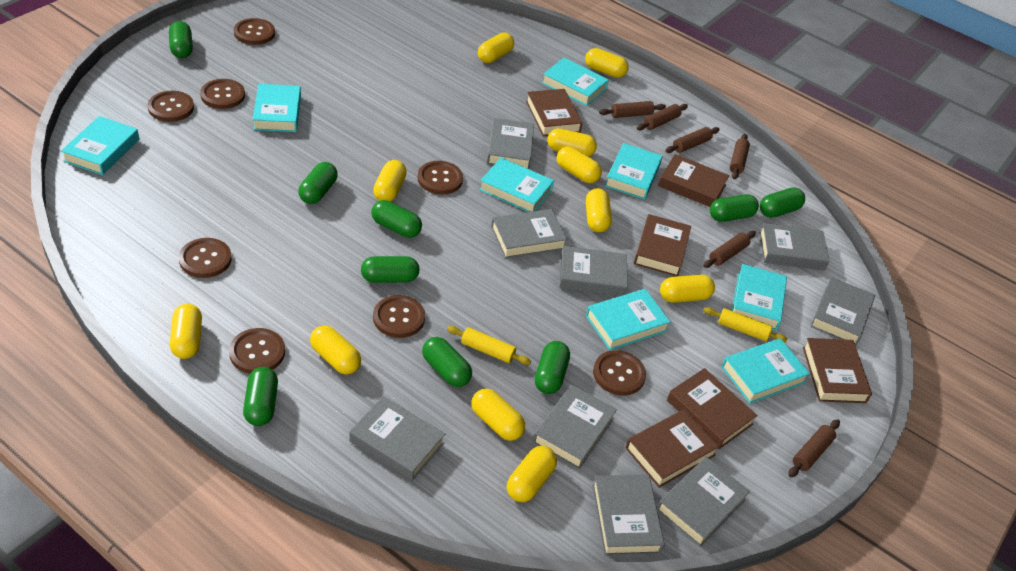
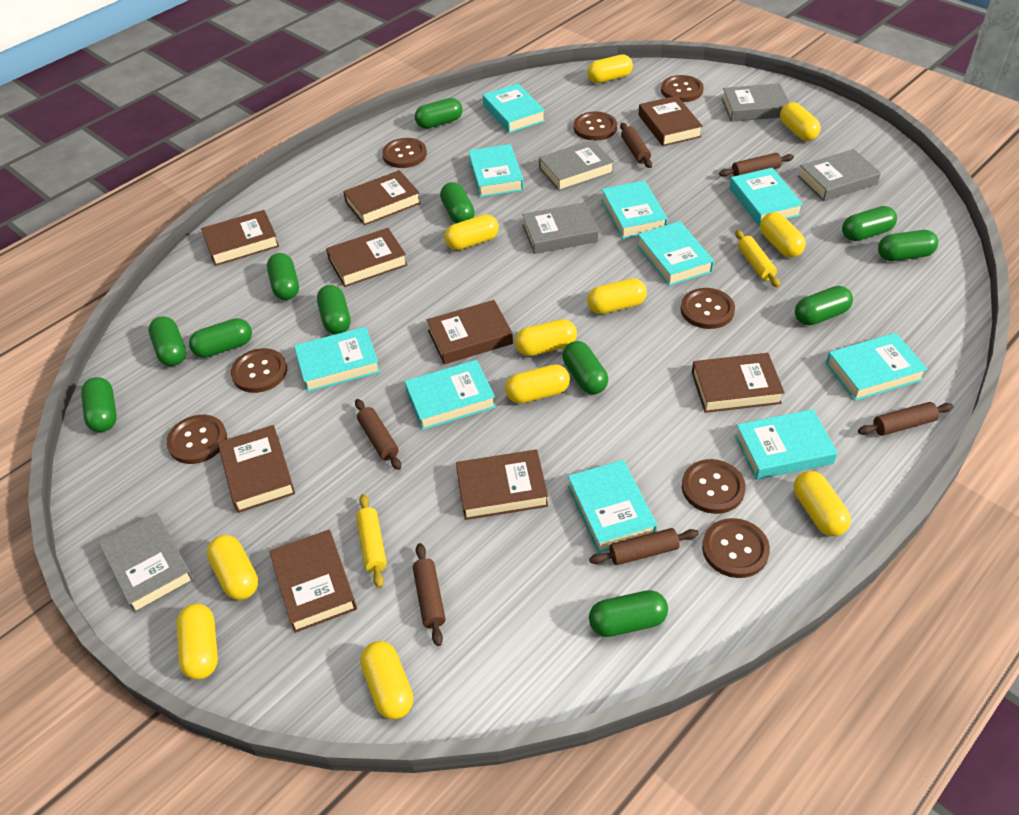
brown book: [526,89,583,136] [626,409,720,488] [634,214,691,277] [658,154,729,207] [667,368,758,449] [803,338,872,403] = 6 -> [201,210,279,266] [218,425,295,513] [269,530,357,633] [326,228,407,287] [343,170,421,226] [427,300,513,364] [456,449,548,520] [638,96,703,146] [692,353,785,413] = 9
green capsule: [169,21,193,58] [243,367,278,426] [298,162,338,204] [361,256,420,283] [371,200,422,238] [422,337,472,387] [535,341,570,394] [710,194,759,222] [760,187,805,218] = 9 -> [81,377,117,432] [148,316,186,366] [189,318,252,358] [267,253,299,300] [317,285,351,334] [415,98,462,129] [440,182,475,223] [562,341,608,394] [589,590,668,637] [795,286,853,325] [842,206,897,241] [878,230,938,261] = 12
grey book: [349,396,445,481] [487,118,534,169] [491,209,567,258] [533,385,617,469] [559,246,627,296] [592,475,665,555] [657,457,750,547] [759,223,830,271] [811,277,875,346] = 9 -> [98,512,194,614] [522,202,599,254] [539,140,614,191] [722,83,789,122] [798,149,881,201] = 5
turquoise book: [61,116,139,175] [253,84,301,132] [479,157,554,212] [542,58,609,106] [586,289,670,350] [605,143,663,200] [722,338,810,404] [732,264,787,330] = 8 -> [294,327,380,392] [405,360,496,430] [468,144,524,197] [482,83,545,133] [568,460,657,553] [601,180,668,239] [637,221,714,286] [729,168,803,226] [734,409,838,480] [826,333,927,401] = 10

